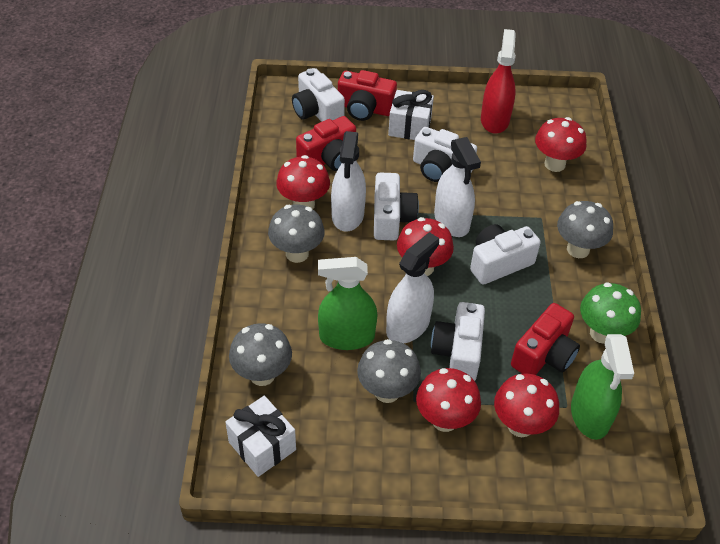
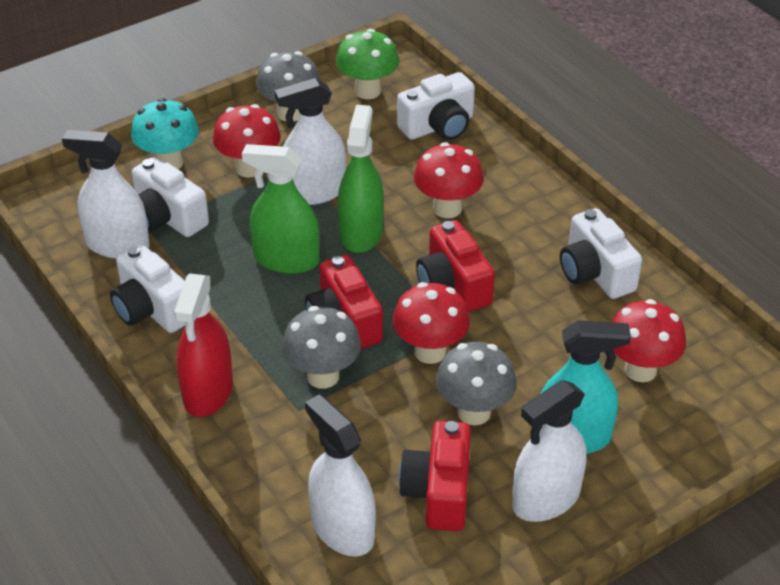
grey mushroom: [229,323,292,386] [268,204,325,263] [357,339,421,403] [557,201,613,258] = 4 -> [256,51,321,121] [282,306,361,389] [436,342,517,425] = 3
red mushroom: [276,155,330,209] [397,217,454,276] [416,368,481,432] [494,374,559,437] [535,117,587,172] = 5 -> [213,104,281,178] [392,282,470,364] [414,142,484,218] [612,299,686,382] = 4
turquoise mushroom: none = 0 -> [131,98,199,169] = 1
turquoise spray bottle: none = 0 -> [540,320,631,454] = 1
white camera: [292,68,345,122] [374,172,419,240] [413,127,477,182] [431,302,485,381] [470,224,541,285] = 5 -> [110,244,186,333] [132,157,209,237] [397,72,475,140] [560,208,642,299] = 4
white gift: [225,396,296,477] [388,90,434,140] = 2 -> none = 0
white spray bottle: [331,131,366,231] [386,232,439,343] [434,137,481,237] = 3 -> [62,130,150,259] [275,78,346,205] [305,394,376,557] [512,380,587,522] = 4

